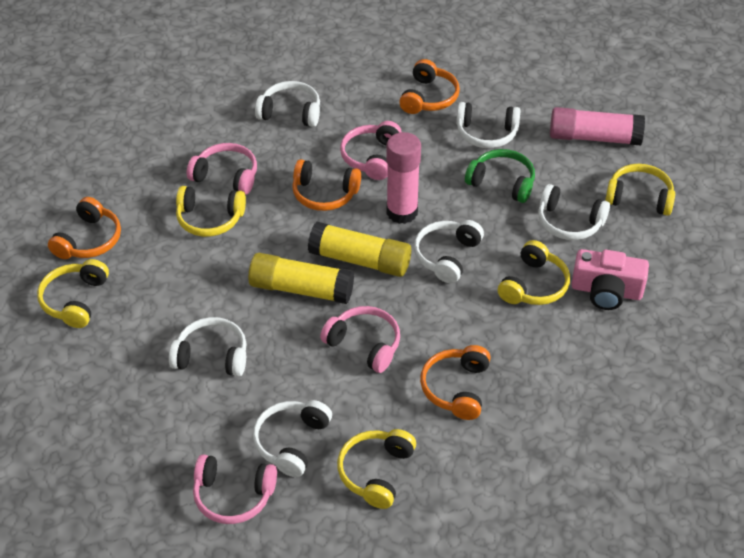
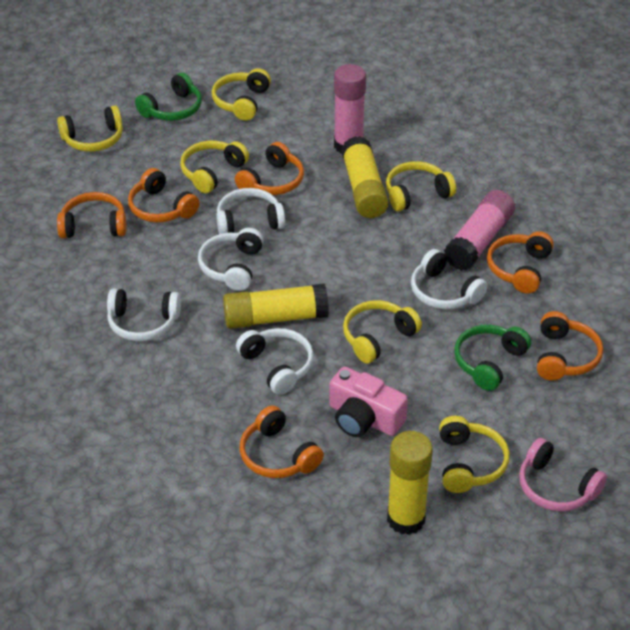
green headphones: [465,149,535,203] = 1 -> [135,73,202,121] [454,325,531,391] = 2
orange headphones: [48,197,121,259] [292,159,361,211] [399,59,460,114] [420,345,491,420] = 4 -> [57,192,126,238] [128,168,199,223] [235,142,304,195] [240,405,324,478] [487,231,554,294] [537,311,603,380] = 6
pink headphones: [187,143,257,195] [193,454,277,524] [320,306,400,373] [340,121,402,180] = 4 -> [519,438,607,511] = 1
white headphones: [169,317,247,377] [253,400,332,477] [255,81,320,127] [414,220,484,283] [456,102,521,148] [538,184,610,240] = 6 -> [107,289,181,341] [198,228,264,291] [216,188,285,234] [236,328,314,395] [411,249,488,309] = 5
yellow glue stick: [248,253,354,304] [308,221,411,277] = 2 -> [223,284,329,329] [341,136,389,218] [387,431,433,535] = 3
yellow headphones: [37,259,109,328] [176,186,246,237] [337,429,416,509] [498,240,570,305] [605,164,675,216] = 5 -> [57,105,123,152] [180,141,249,193] [212,68,271,121] [343,300,422,363] [386,161,456,211] [439,416,510,493] = 6

